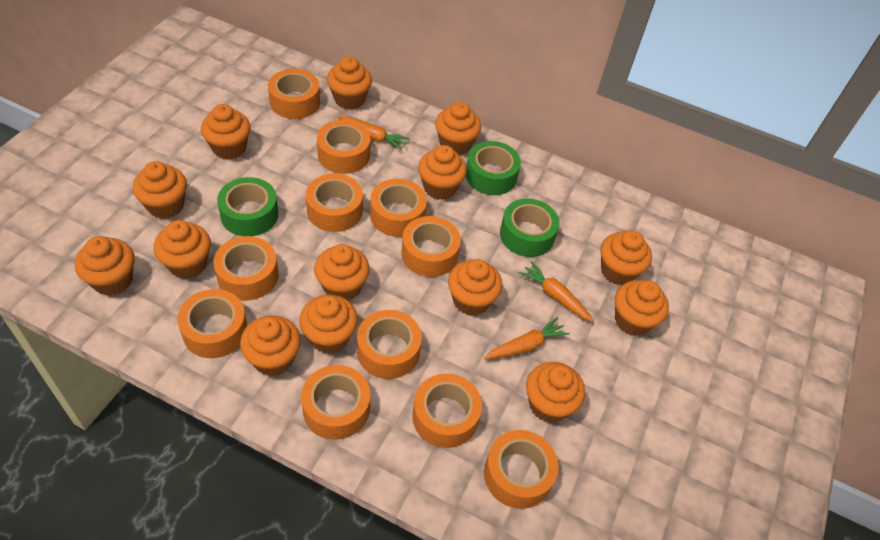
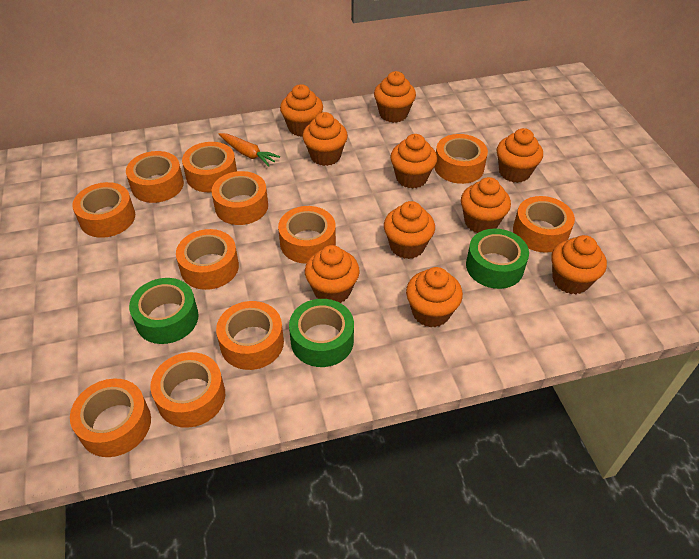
orange carrot: [337,116,410,150] [484,317,569,359] [519,261,594,322] = 3 -> [219,133,280,167] = 1
orange cupcake: [75,236,135,296] [133,161,187,219] [154,220,211,279] [201,104,251,160] [240,315,301,376] [299,295,358,354] [314,244,370,301] [327,56,372,110] [418,145,467,200] [435,102,481,155] [448,259,502,316] [526,362,585,423] [600,230,652,285] [615,280,669,336] = 14 -> [280,84,323,137] [303,112,348,166] [305,245,360,303] [374,71,416,123] [384,201,435,259] [390,134,437,189] [406,267,463,328] [461,177,511,233] [497,128,543,183] [551,235,607,294] = 10

